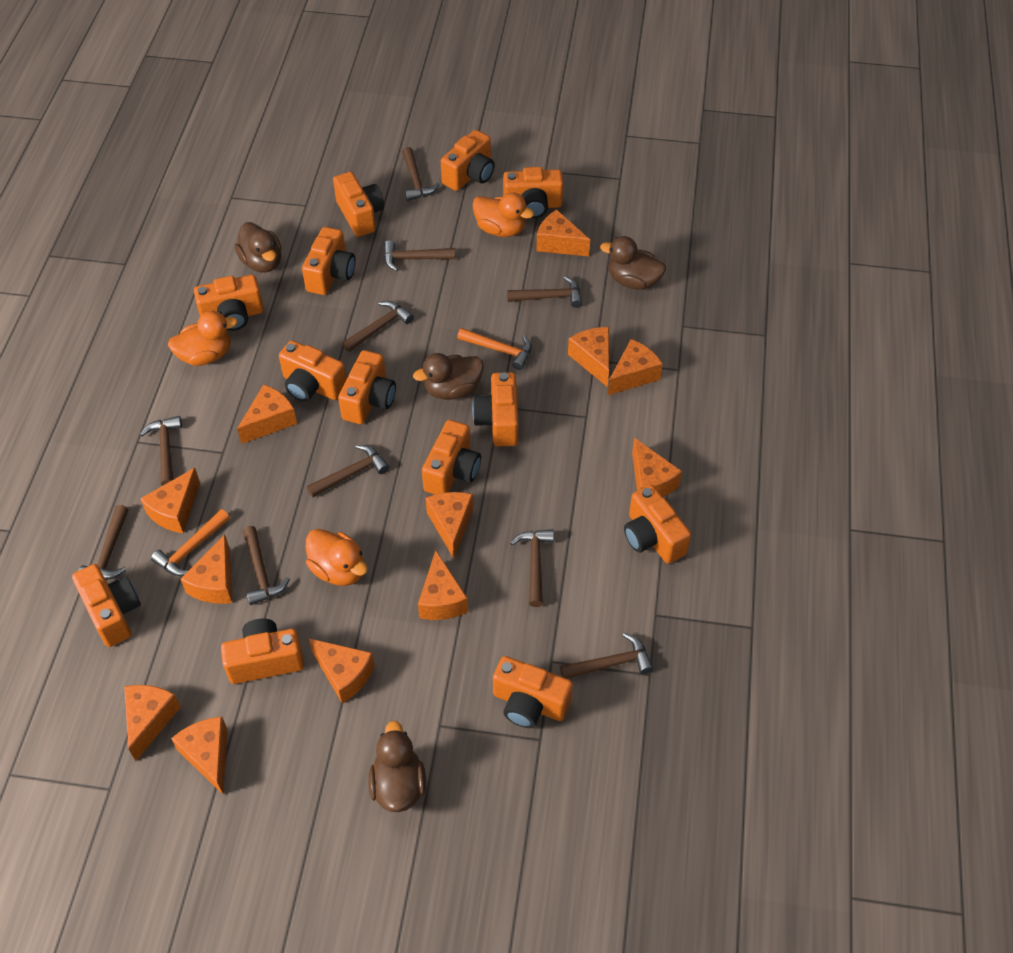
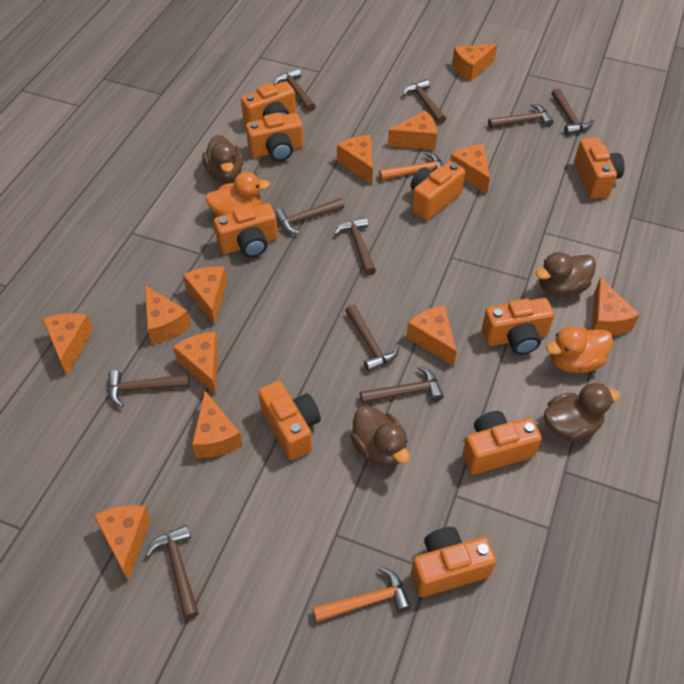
orange camera: [72,564,141,647] [194,275,264,331] [221,619,304,684] [279,340,347,402] [302,227,355,295] [333,172,384,237] [338,350,396,424] [422,420,481,495] [441,130,495,191] [472,372,518,446] [493,656,573,728] [503,167,563,218] [624,485,691,564] = 13 -> [214,203,278,257] [241,81,296,124] [246,113,303,161] [258,381,321,460] [411,161,465,220] [411,527,496,597] [462,411,542,475] [482,298,554,355] [574,137,625,199] = 9
orange duck: [168,311,238,366] [306,529,368,586] [472,192,534,237] = 3 -> [205,172,270,216] [546,326,613,373] = 2

